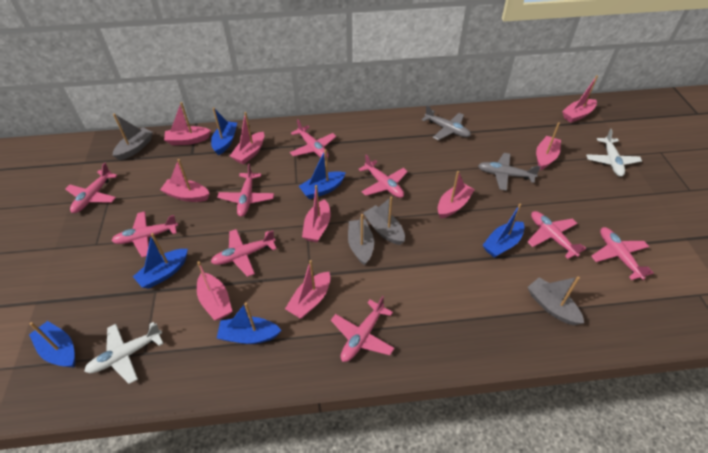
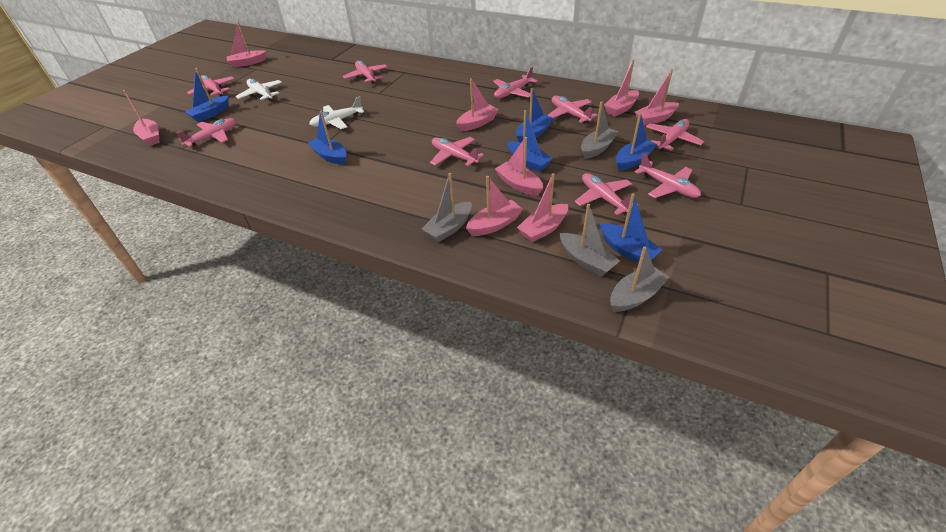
grey plane: [422,106,471,140] [478,153,541,191] = 2 -> none = 0
pink boat: [160,159,210,202] [164,102,211,145] [197,261,232,320] [230,112,264,165] [285,260,330,319] [302,185,331,242] [437,171,475,218] [536,123,561,170] [562,75,598,123] = 9 -> [123,90,160,146] [227,22,266,68] [456,78,499,131] [466,176,523,236] [495,137,543,196] [517,173,568,242] [604,59,639,116] [635,69,679,126] = 8

